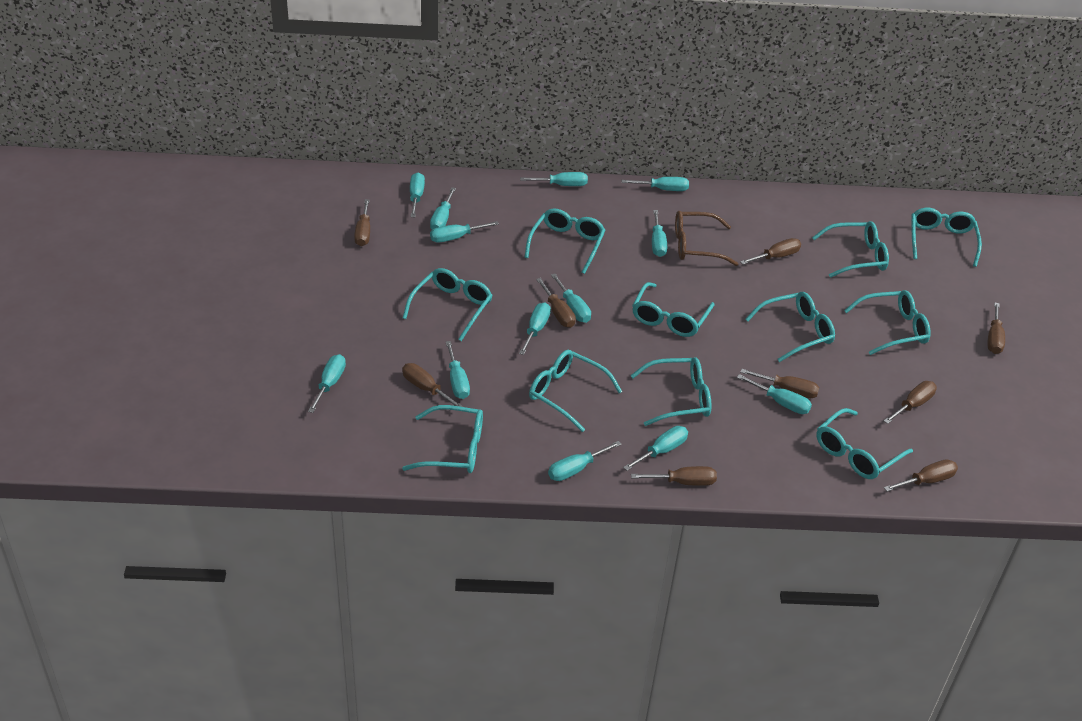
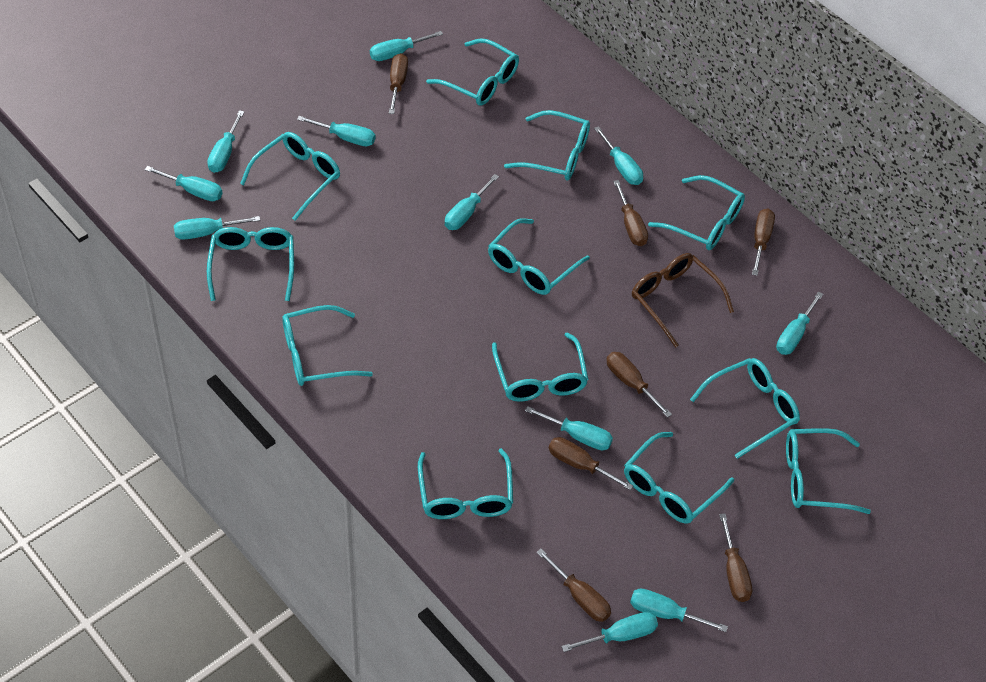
brown screwdriver: [354,199,370,246] [402,363,463,407] [536,278,576,328] [631,466,717,486] [740,238,801,264] [740,369,819,398] [884,381,937,424] [884,459,958,492] [987,302,1005,354] = 9 -> [389,53,408,114] [536,549,611,622] [549,437,633,490] [607,352,672,418] [613,180,648,246] [719,514,752,602] [752,209,775,276] = 7
turquoise glasses: [402,405,483,473] [403,268,493,341] [524,208,605,274] [529,350,622,432] [630,357,711,426] [632,282,715,337] [745,292,835,362] [812,221,889,278] [816,408,913,479] [844,290,931,355] [911,208,982,267] = 11 -> [207,227,294,301] [240,132,340,221] [282,305,373,386] [418,448,513,519] [426,38,519,106] [488,218,590,295] [492,332,588,402] [504,110,590,180] [624,432,734,524] [648,175,745,250] [690,358,800,459] [786,428,871,514] = 12
turquoise screwdriver: [308,354,346,413] [410,173,425,217] [430,187,456,230] [430,221,499,243] [446,341,470,399] [519,303,551,355] [520,172,588,186] [548,441,622,481] [551,274,591,323] [622,177,689,191] [623,426,688,471] [652,210,667,257] [737,374,812,414] = 13 -> [145,166,223,201] [174,216,260,239] [207,110,244,173] [297,116,375,146] [370,31,443,61] [445,174,499,230] [525,406,613,450] [561,612,658,652] [594,126,643,185] [630,589,728,632] [776,291,823,355] = 11

